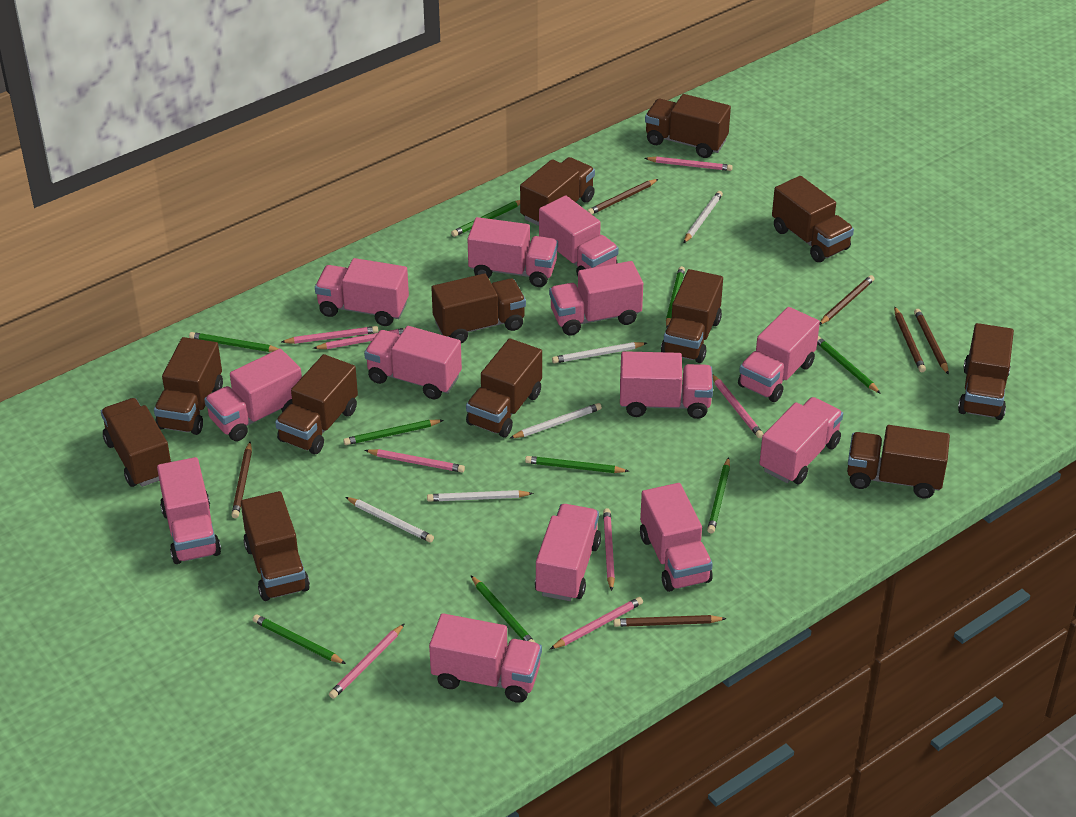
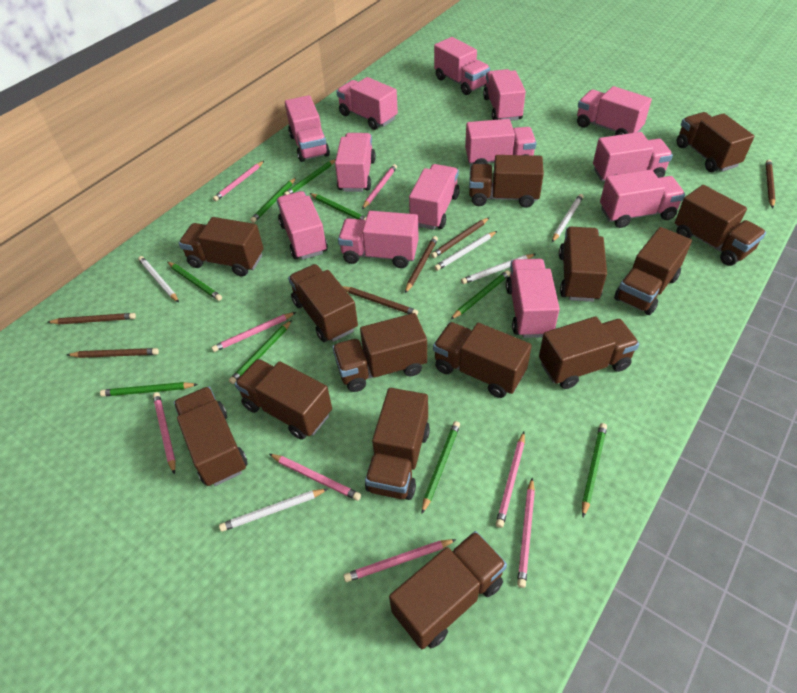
brown truck: [101,398,172,487] [154,337,223,435] [241,491,310,601] [275,354,358,454] [431,274,526,343] [466,338,542,437] [520,157,595,226] [645,94,731,158] [661,269,723,363] [772,176,854,262] [847,425,950,498] [958,323,1014,420] = 12 -> [174,387,248,486] [179,217,264,276] [235,359,332,440] [288,264,358,342] [332,313,427,392] [365,388,430,500] [389,531,507,649] [433,322,532,398] [469,155,544,208] [539,316,639,389] [559,227,607,302] [614,227,692,315] [675,185,766,266] [677,112,754,172] = 14

